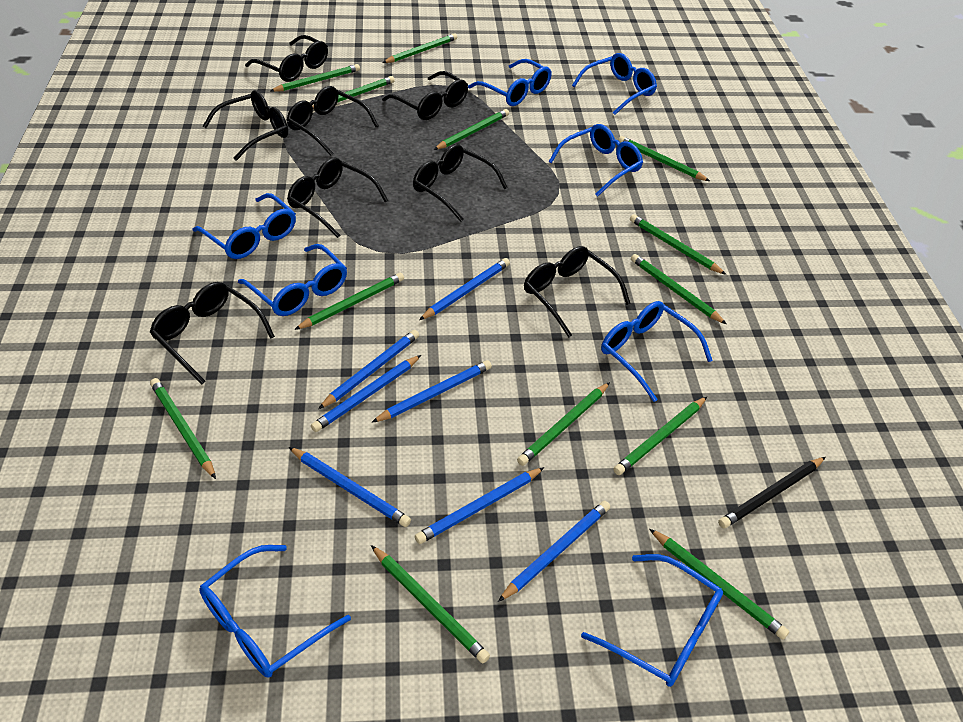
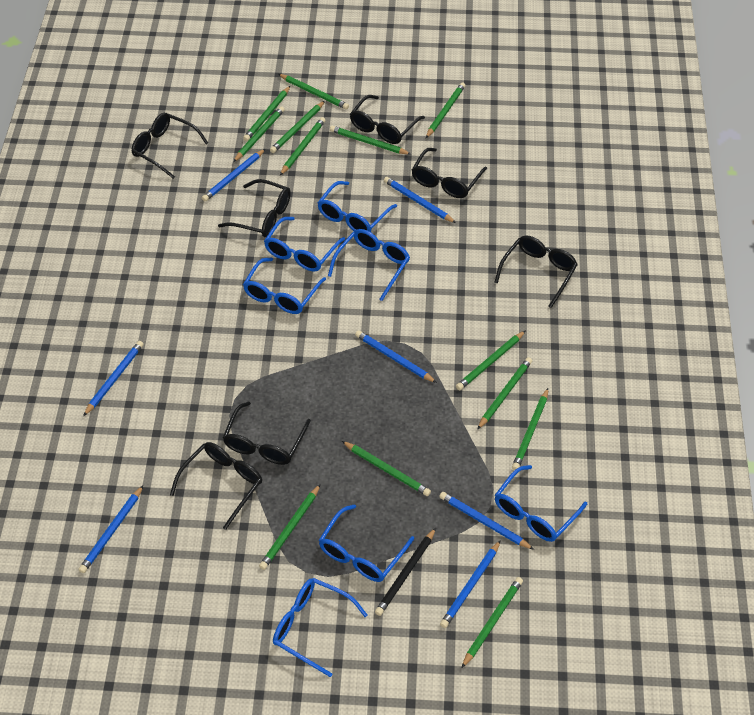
black glasses: [150,282,275,384] [203,90,288,161] [245,35,328,82] [287,86,379,156] [287,158,388,238] [382,71,468,120] [413,144,508,222] [524,246,631,338] = 8 -> [132,113,208,179] [170,442,262,530] [218,179,291,237] [223,401,311,465] [350,95,425,144] [412,148,487,198] [494,236,578,308] = 7
blue glasses: [192,193,296,259] [199,545,351,678] [238,244,347,316] [468,59,552,106] [549,124,643,197] [572,53,657,115] [581,554,723,687] [601,301,713,402] = 8 -> [243,257,326,314] [264,217,345,272] [273,578,367,677] [317,181,397,232] [319,504,414,582] [328,229,410,301] [495,465,587,542] = 7

